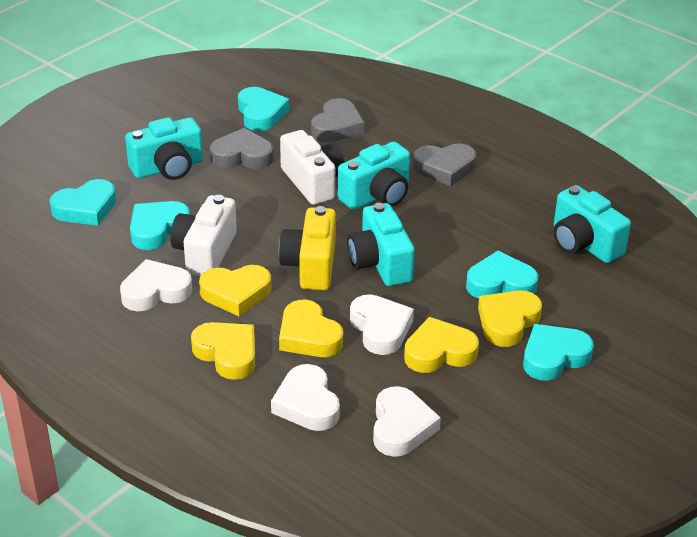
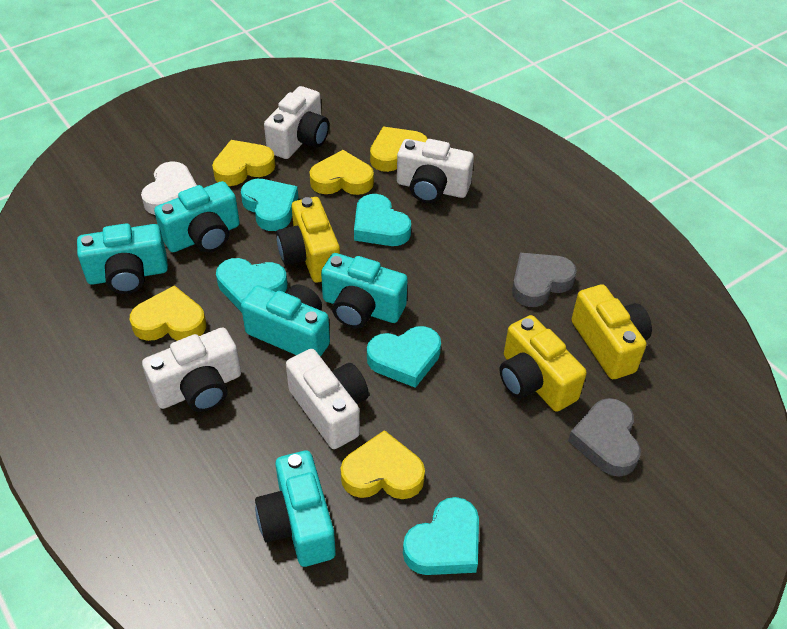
grey heart: [210,128,274,169] [311,98,365,142] [413,143,476,186] = 3 -> [512,253,577,307] [568,398,641,477] = 2
turquoise camera: [125,117,203,180] [337,142,410,210] [347,203,415,286] [554,185,631,263] = 4 -> [77,223,168,294] [154,181,240,253] [241,284,330,357] [255,451,336,567] [321,253,408,328] = 5
white camera: [170,195,237,276] [280,130,345,205] = 2 -> [142,327,241,412] [264,86,329,159] [286,349,369,449] [397,139,474,203] = 4
white heart: [120,259,193,311] [271,364,340,431] [350,294,414,355] [373,386,441,457] = 4 -> [141,161,197,215] = 1
yellow camera: [279,206,336,290] = 1 -> [276,197,340,283] [500,315,587,412] [571,284,652,379] = 3

